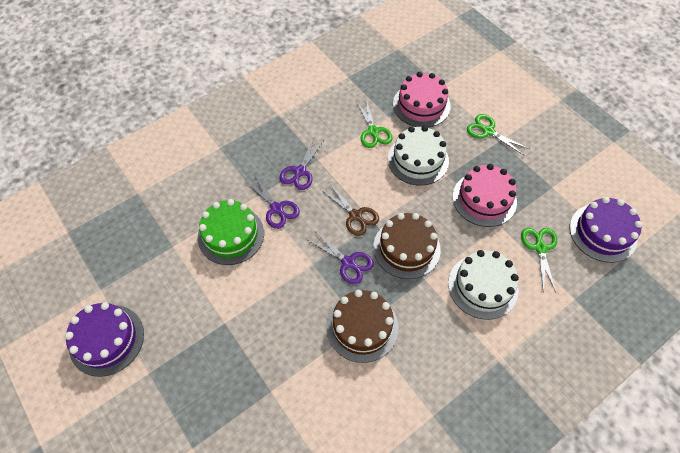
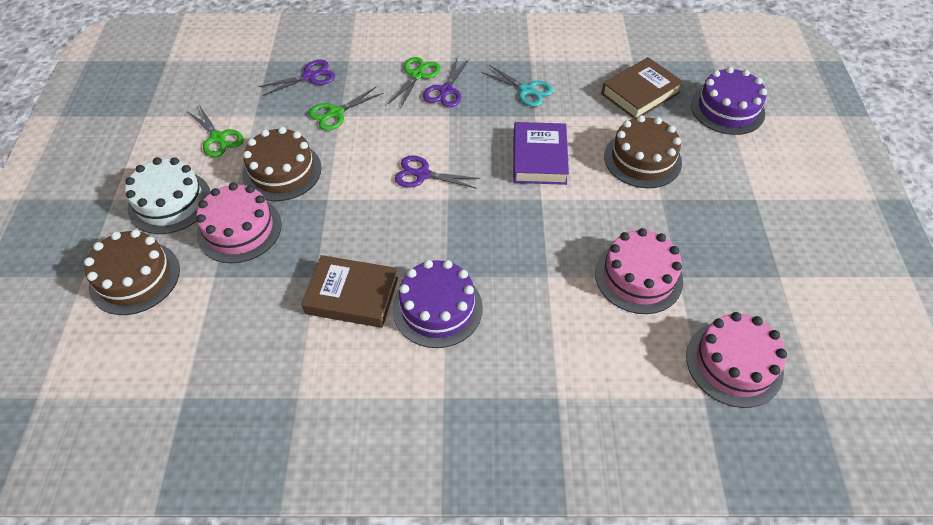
brown book: none = 0 -> [301,255,398,328] [601,57,684,119] = 2
brown cake: [326,290,398,363] [373,213,441,279] = 2 -> [84,229,180,315] [242,127,322,201] [604,115,682,188] = 3
brown scissors: [320,184,379,236] = 1 -> none = 0
green cake: [198,199,264,265] = 1 -> none = 0
pink cake: [393,72,451,127] [452,164,517,227] = 2 -> [196,183,282,263] [595,228,683,314] [686,312,787,408] = 3
purple book: none = 0 -> [513,122,569,185] = 1
turquoise scissors: none = 0 -> [482,65,553,107] = 1
white cake: [388,126,449,186] [448,250,519,320] = 2 -> [125,157,211,234] = 1

